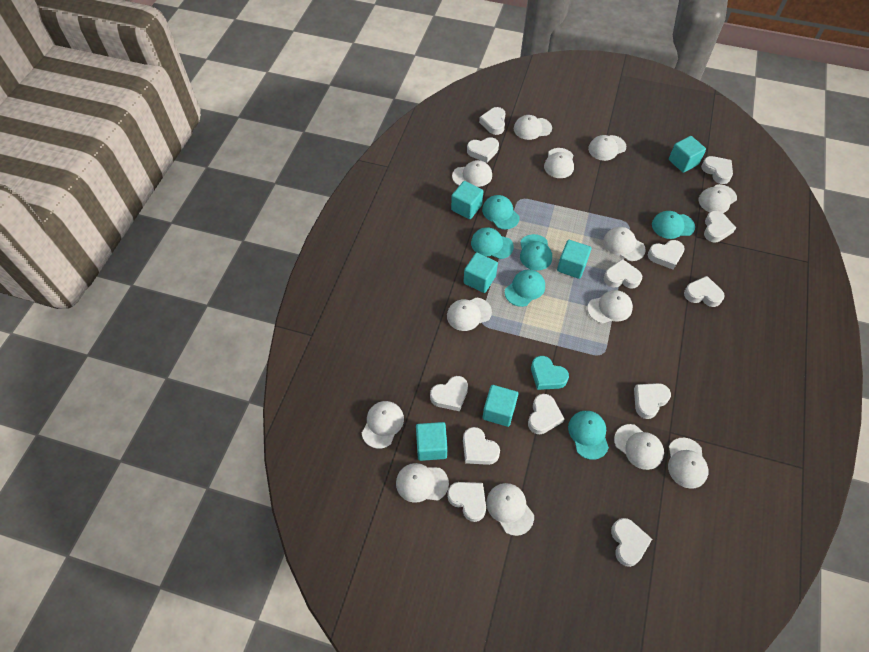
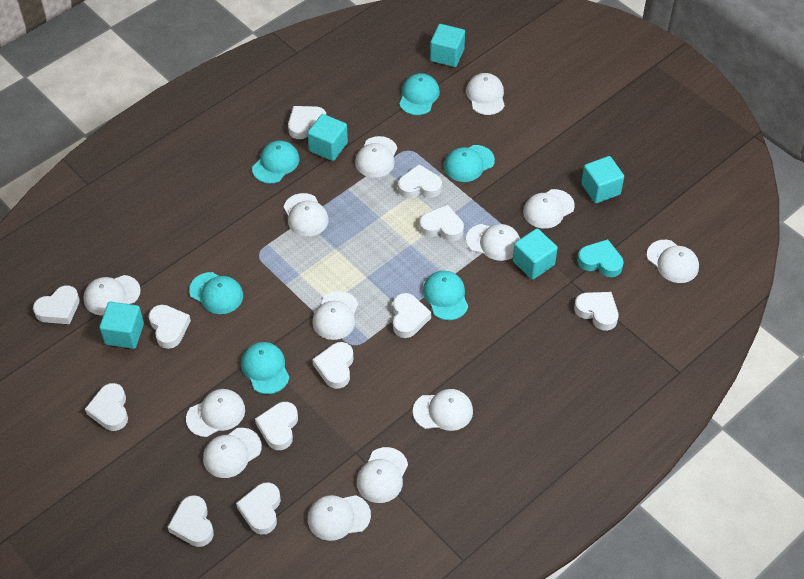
turquoise cube: [416,422,448,461] [451,181,483,219] [464,253,498,293] [483,385,518,427] [557,240,591,279] [669,136,706,173] = 6 -> [99,302,144,349] [307,114,348,161] [430,24,465,67] [513,228,558,280] [581,156,624,204] = 5
white heart: [430,376,468,411] [447,482,486,522] [463,427,500,465] [467,137,499,163] [479,107,506,135] [528,394,564,434] [604,259,642,289] [611,518,652,567] [634,383,671,419] [648,240,685,269] [684,276,725,307] [701,156,733,184] [704,210,736,242] = 13 -> [33,285,80,324] [85,383,128,431] [149,305,191,349] [168,495,214,547] [236,482,281,535] [255,402,298,450] [288,106,326,139] [312,342,354,389] [393,293,431,338] [398,164,442,198] [420,205,464,241] [574,292,618,331] = 12

